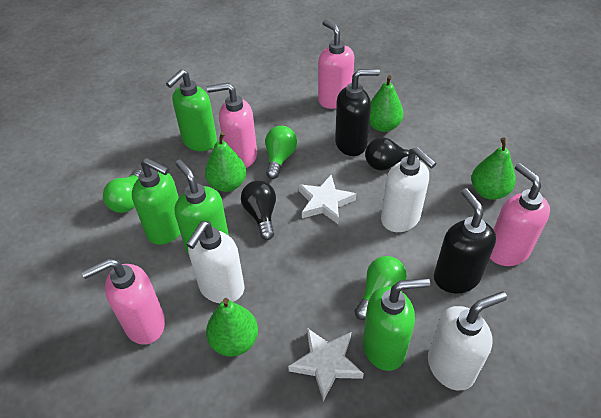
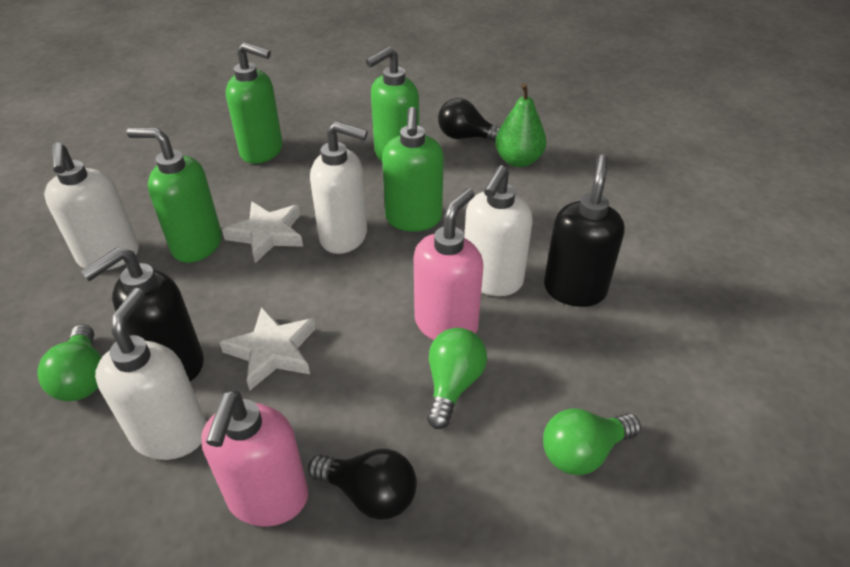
green pear: [205,132,246,192] [206,298,258,357] [369,75,404,132] [471,137,516,200] = 4 -> [495,83,547,167] = 1
pink soap dispenser: [81,258,165,345] [207,83,257,168] [318,20,354,109] [490,163,550,266] = 4 -> [201,390,308,527] [414,188,484,340] = 2
white soap dispenser: [186,221,245,303] [381,147,436,232] [428,292,507,390] = 3 -> [44,142,139,270] [95,288,207,460] [310,121,368,254] [464,165,533,296] = 4

